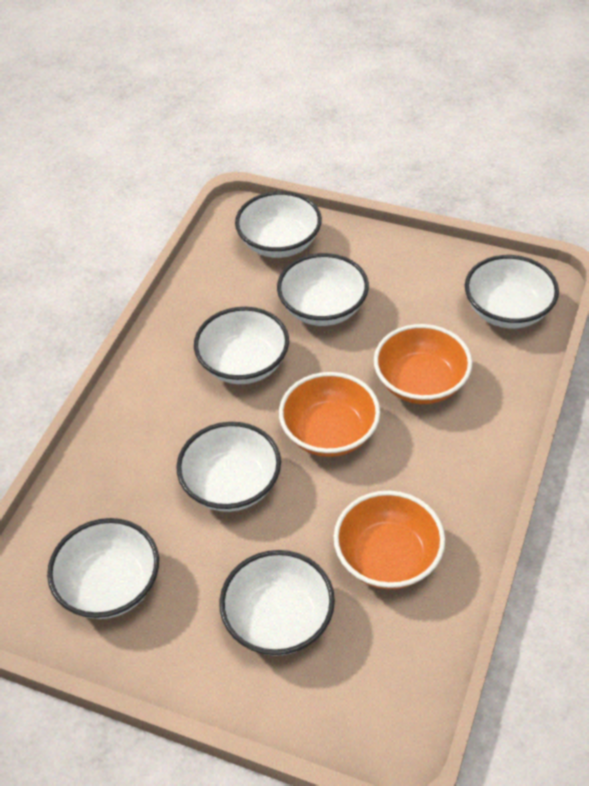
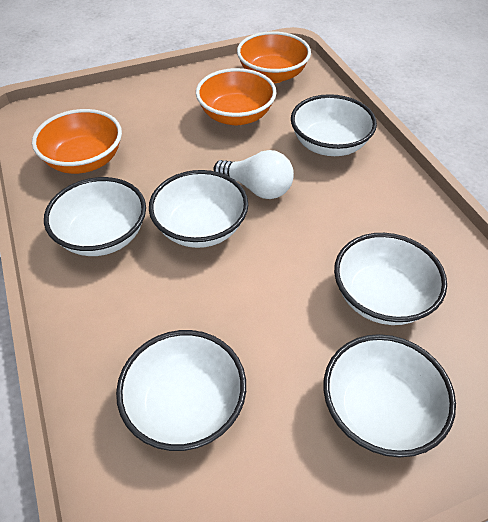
white bowl: [47,518,159,619] [176,422,281,512] [194,307,289,384] [219,550,335,656] [235,191,322,258] [277,253,369,326] [465,255,559,328] = 7 -> [44,177,146,256] [116,330,246,451] [149,170,248,248] [291,94,377,156] [323,334,456,458] [334,233,447,325] = 6
white light bulb: none = 0 -> [213,150,294,199] = 1

